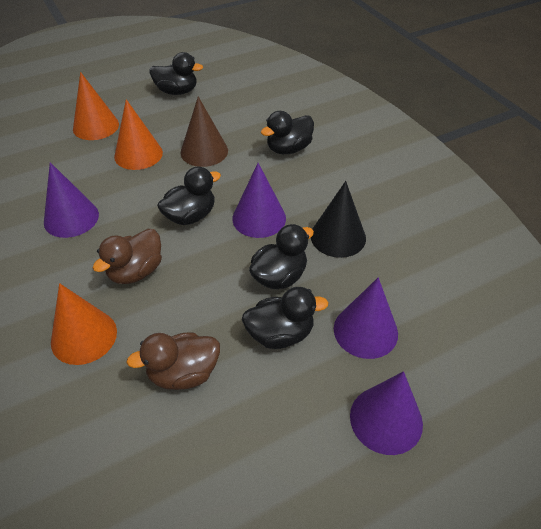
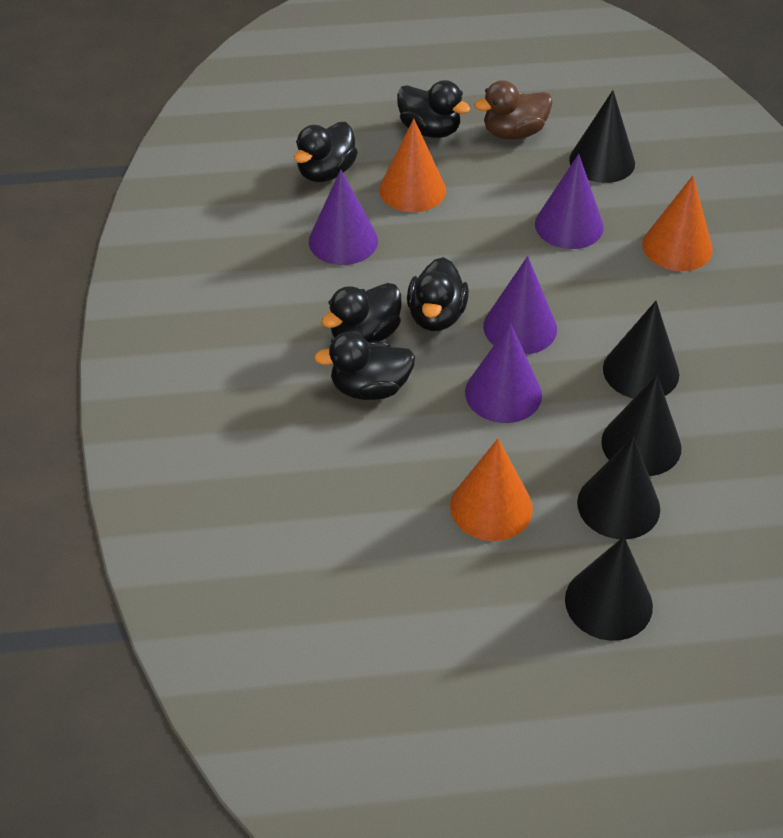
black cone: [311,181,366,258] = 1 -> [565,536,653,641] [569,90,635,183] [577,437,660,539] [601,375,681,476] [603,301,679,399] = 5
brown cone: [180,96,228,167] = 1 -> none = 0
brown duck: [93,229,162,284] [126,333,220,390] = 2 -> [474,80,552,140] = 1

